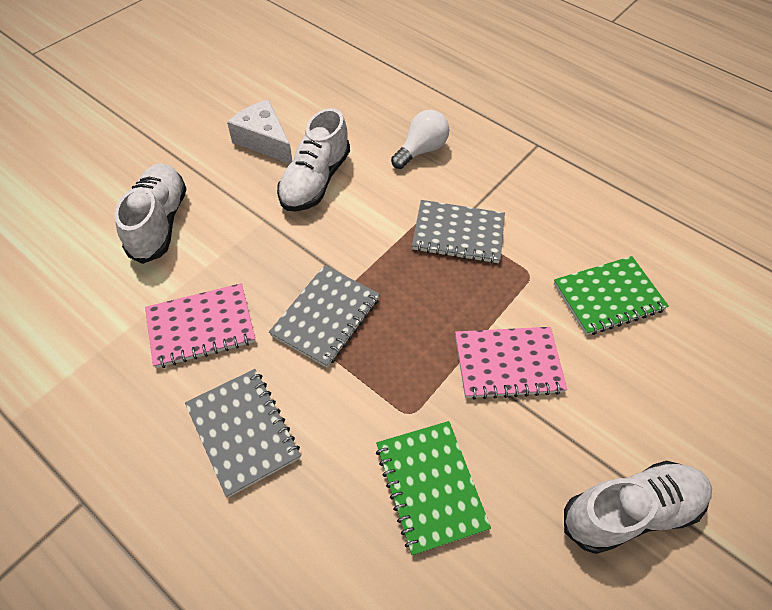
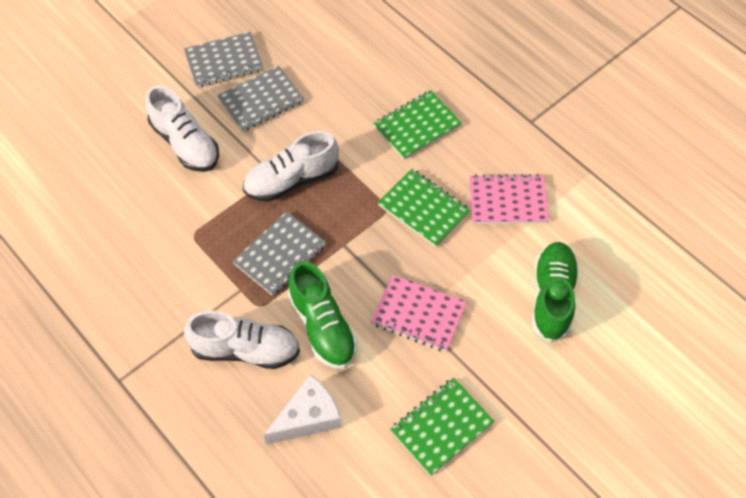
green notebook: [376,421,491,555] [553,256,669,335] = 2 -> [373,90,462,160] [377,169,470,247] [390,378,495,476] = 3
green shoe: none = 0 -> [288,261,357,369] [532,242,579,343] = 2
white light bulb: [391,110,449,169] = 1 -> none = 0

